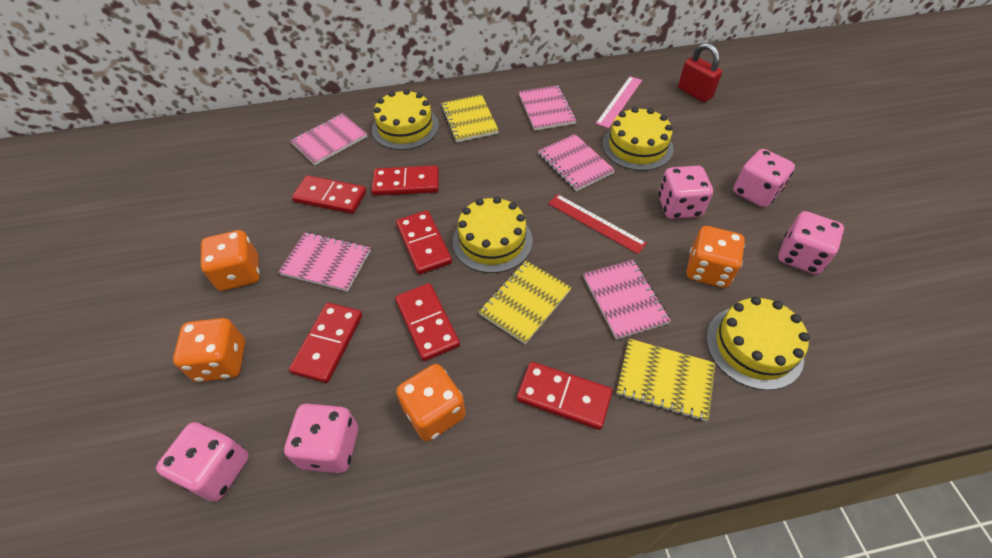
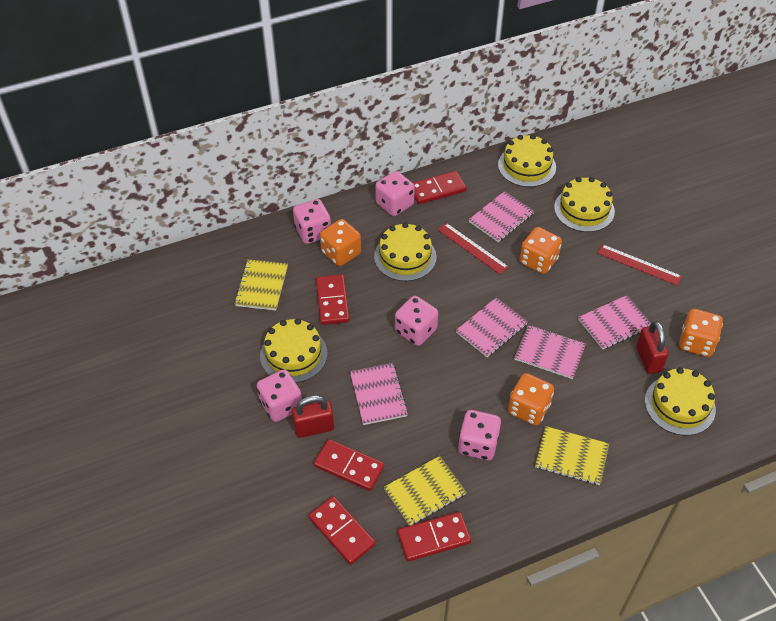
pink ruler: [596,76,642,128] = 1 -> none = 0
red domino: [289,303,362,383] [292,175,366,214] [371,165,439,196] [395,283,460,361] [396,210,452,274] [517,362,612,430] = 6 -> [309,496,375,565] [314,439,384,491] [316,275,349,325] [397,512,471,561] [413,171,466,204] = 5
red padlock: [678,43,722,102] = 1 -> [292,395,334,438] [636,321,669,374] = 2
red ruler: [548,194,647,254] = 1 -> [437,223,509,274] [597,244,682,286] = 2
yellow cake: [372,89,439,150] [452,197,533,273] [602,107,673,171] [706,296,810,390] = 4 -> [260,318,327,383] [374,222,437,281] [498,134,556,187] [554,177,615,232] [645,367,716,435] = 5

